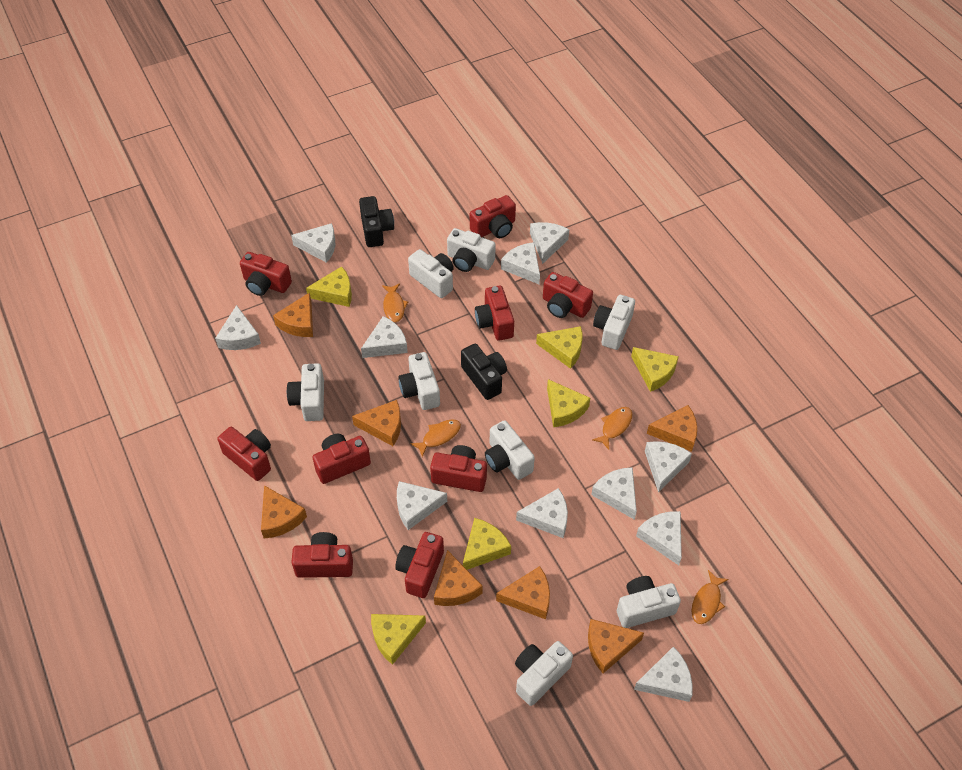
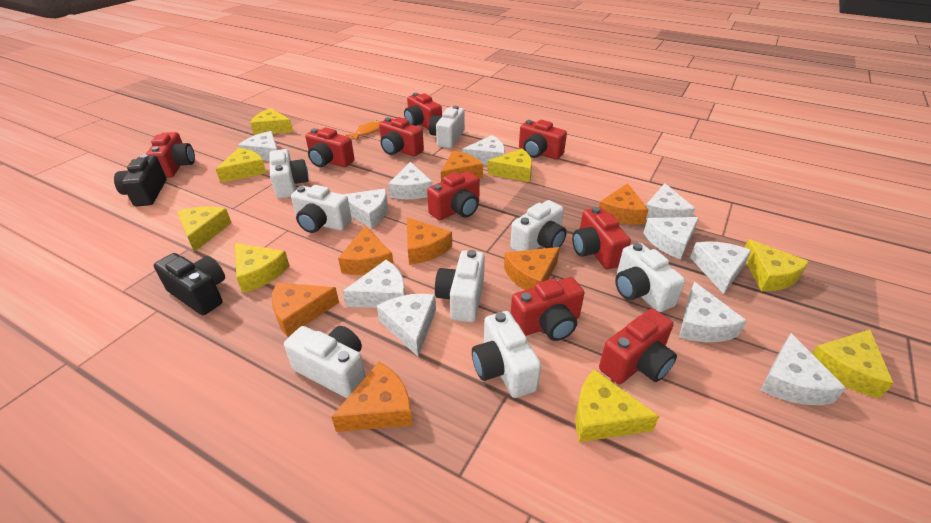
orange fish: [382,283,408,322] [410,419,461,457] [592,407,632,450] [692,570,729,624] = 4 -> [346,120,382,140] = 1
yellow cheese: [306,266,352,307] [371,614,426,665] [463,518,511,570] [536,326,582,369] [547,379,590,427] [631,347,679,392] = 6 -> [177,206,232,252] [216,148,266,183] [235,243,290,293] [250,108,293,135] [487,148,532,182] [575,370,659,442] [744,239,809,291] [812,330,894,399] = 8

